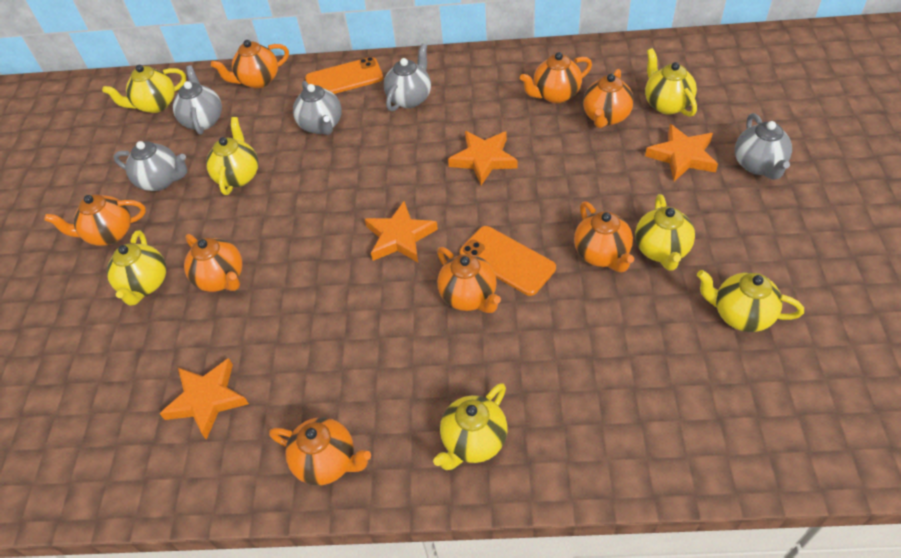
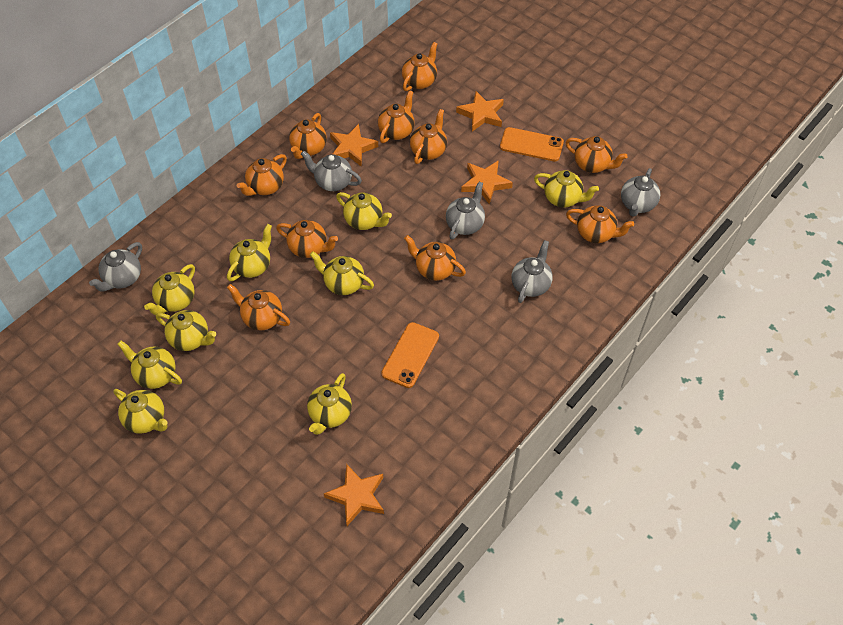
orange teapot: [44,194,146,246] [184,234,242,292] [211,40,289,88] [269,417,371,486] [437,247,501,313] [520,52,592,103] [574,201,634,272] [583,69,634,128] = 8 -> [227,284,290,330] [237,154,287,196] [276,220,338,258] [289,113,327,159] [378,90,415,143] [402,42,438,91] [404,235,466,281] [410,109,447,164] [565,136,628,173] [566,205,634,243] = 10
yellow teapot: [102,65,186,113] [107,230,167,306] [206,117,258,195] [433,383,508,470] [635,194,695,271] [645,48,697,117] [697,270,804,332] = 7 -> [113,389,168,434] [117,341,182,389] [144,264,195,315] [156,310,216,351] [227,224,272,281] [307,373,352,435] [310,251,374,295] [336,192,392,230] [534,170,599,207] = 9

